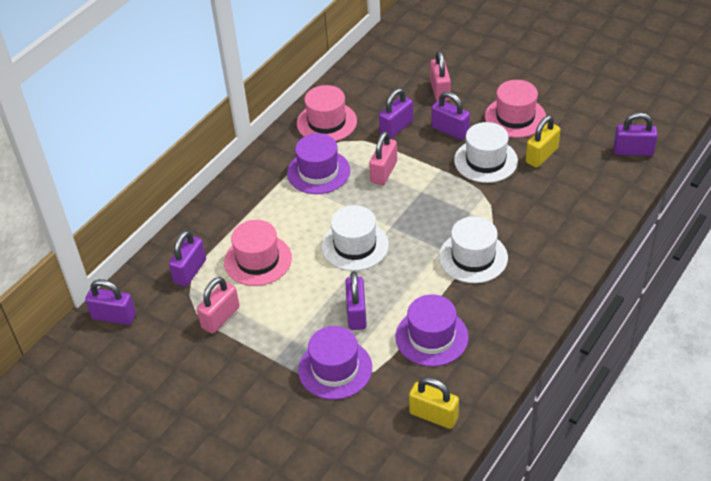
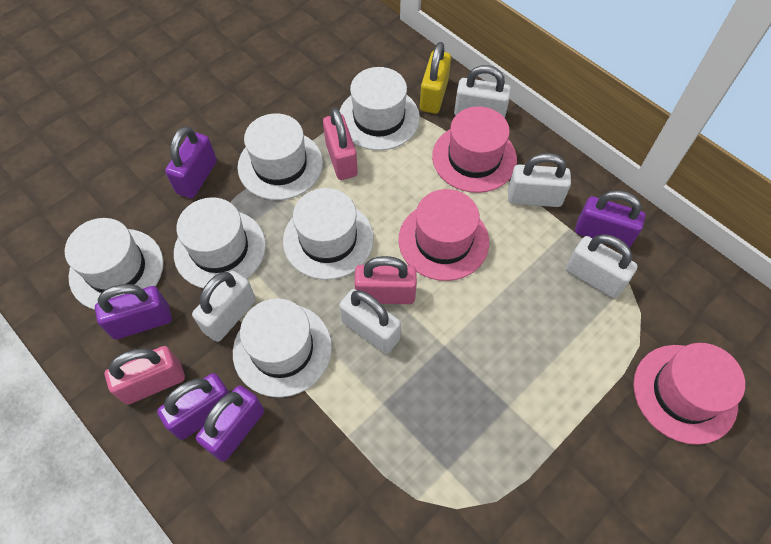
purple hat: [287,133,350,194] [298,326,372,400] [395,294,469,367] = 3 -> none = 0
purple padlock: [85,279,136,325] [169,230,206,287] [345,272,367,330] [379,88,413,139] [431,92,470,140] [613,112,658,156] = 6 -> [95,284,172,340] [157,373,230,440] [165,126,217,199] [196,386,264,462] [575,190,645,248] = 5
white hat: [321,205,389,271] [439,216,508,283] [454,122,518,183] = 3 -> [65,218,163,310] [174,197,266,288] [233,298,332,398] [237,113,323,200] [283,188,374,280] [340,67,420,151] = 6
white padlock: none = 0 -> [192,271,256,342] [339,289,401,354] [454,65,511,118] [508,153,571,207] [566,234,638,298] = 5
yellow padlock: [409,377,459,429] [526,115,561,168] = 2 -> [420,42,451,114] = 1

